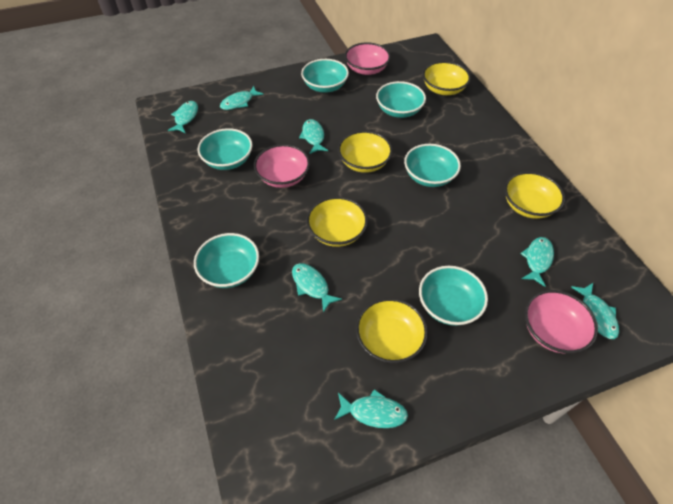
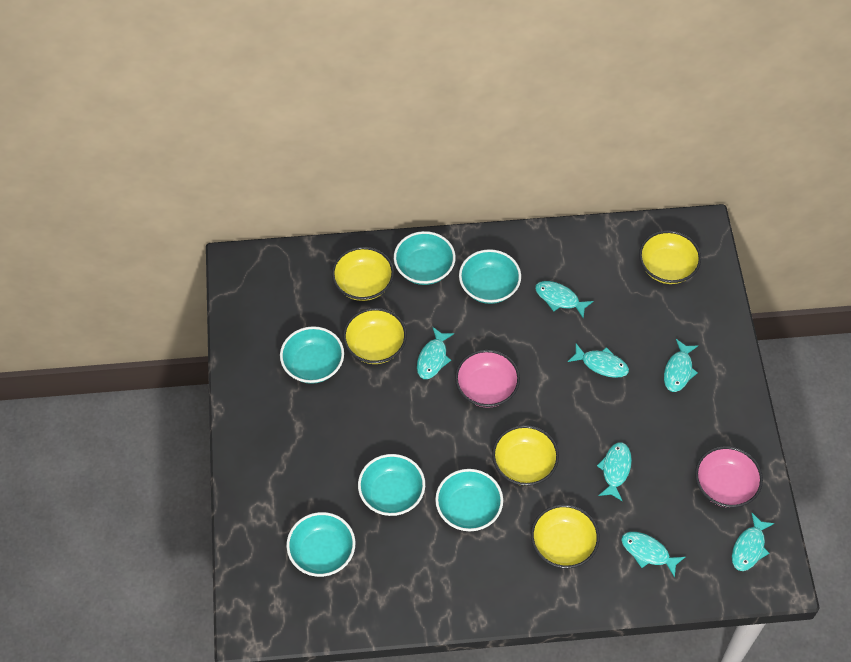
pink bowl: [254,144,310,188] [345,42,391,75] [525,290,598,353] = 3 -> [455,350,520,408] [695,446,763,508] = 2

